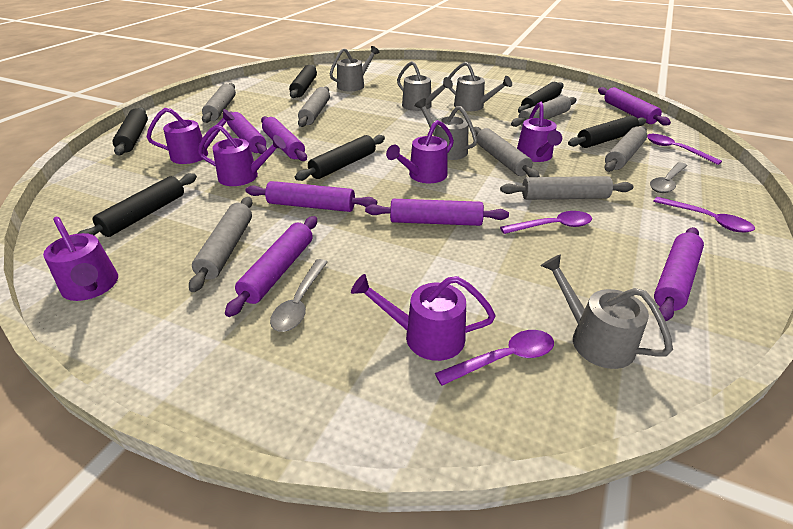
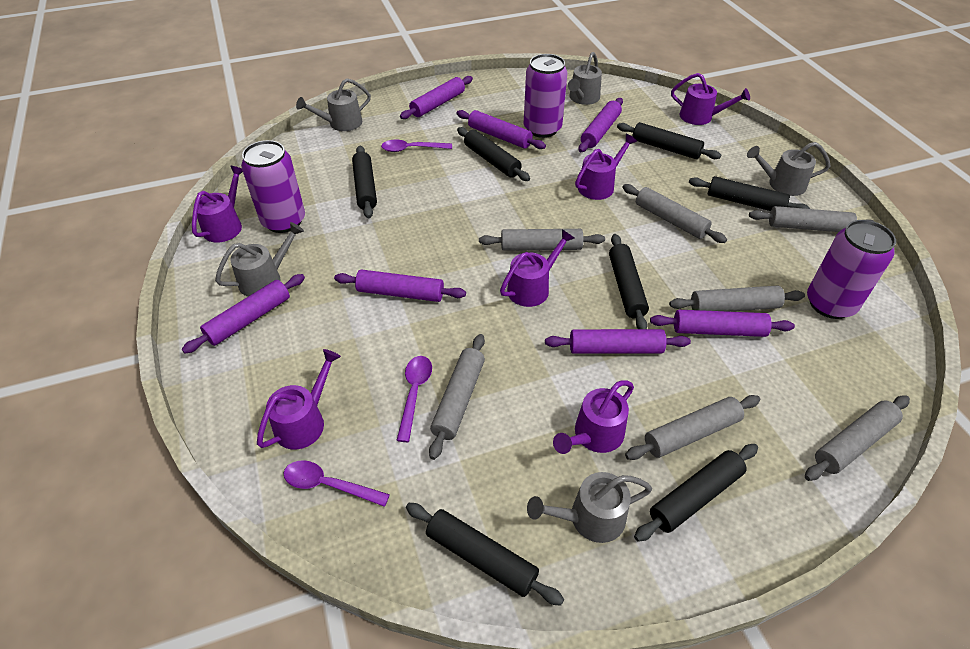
black rolling pin: [77,173,197,237] [113,107,148,155] [289,65,317,98] [295,135,385,181] [518,82,564,113] [568,116,646,148] = 6 -> [352,146,377,218] [406,503,564,606] [457,127,530,181] [609,234,649,329] [617,122,721,159] [634,444,758,542] [689,176,810,211] = 7
grey spoon: [270,259,328,332] [650,162,687,193] = 2 -> none = 0
purple can: none = 0 -> [241,140,305,233] [523,54,567,138] [807,220,896,319] = 3
purple spoon: [435,330,554,386] [500,211,592,234] [647,134,722,165] [653,197,755,232] = 4 -> [283,460,390,507] [381,140,452,152] [396,356,432,442] = 3

